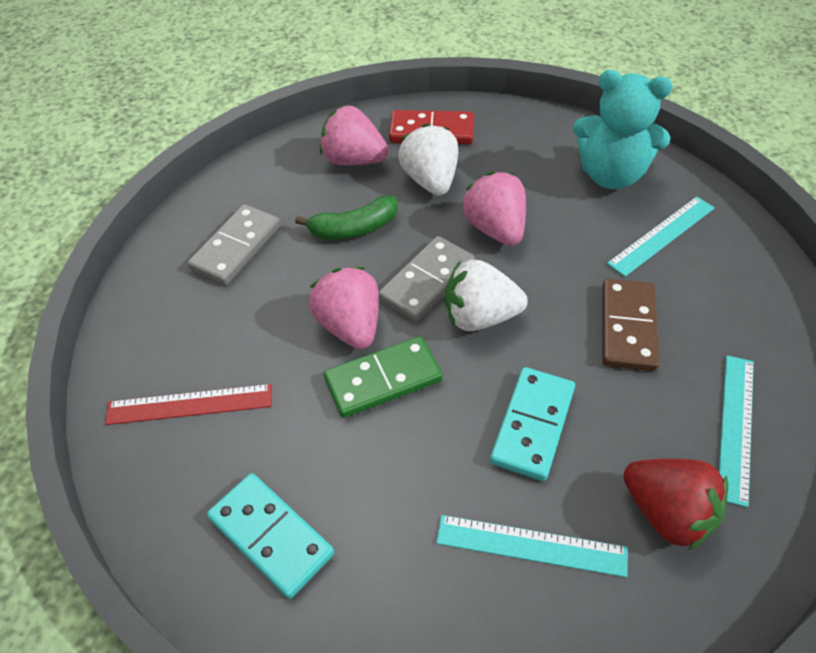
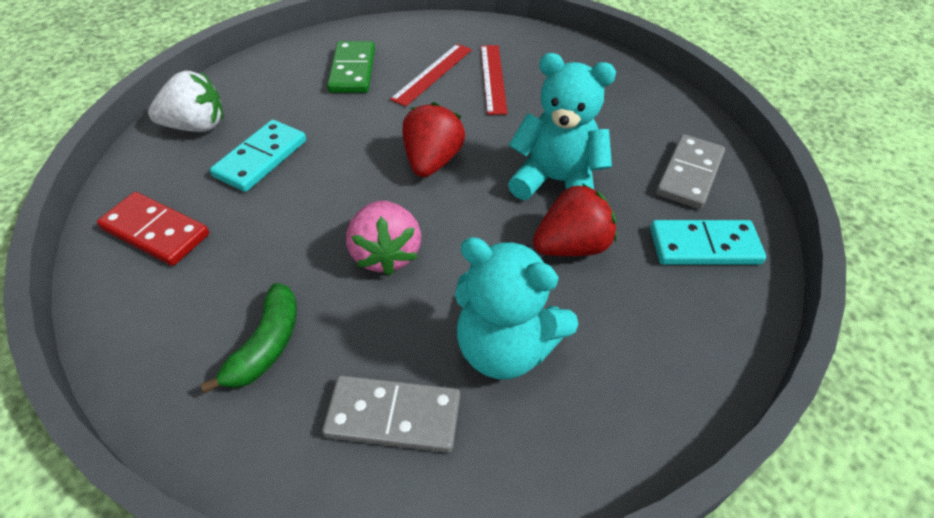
brown domino: [602,279,659,371] = 1 -> none = 0
pink strawberry: [309,267,379,349] [320,105,389,165] [462,171,526,246] = 3 -> [346,201,421,276] = 1
red ruler: [105,384,272,425] = 1 -> [390,44,472,106] [481,45,508,115] = 2
red strawberry: [623,459,728,550] = 1 -> [403,102,465,177] [533,184,617,256] = 2
turquoise ruler: [436,515,628,577] [607,196,715,277] [719,355,754,507] = 3 -> none = 0
turquoise teddy bear: [573,70,672,189] = 1 -> [455,237,578,379] [508,53,616,200] = 2
white strawberry: [398,124,458,196] [445,259,528,331] = 2 -> [148,71,224,132] = 1

